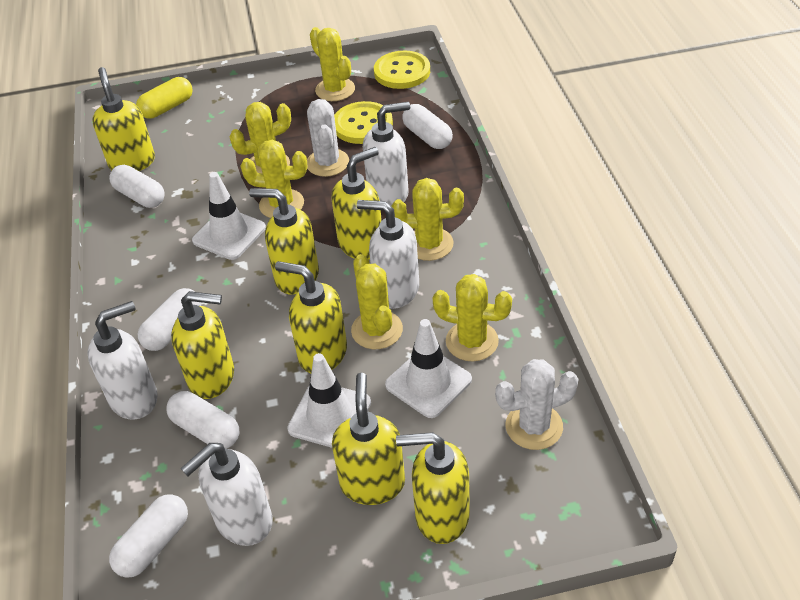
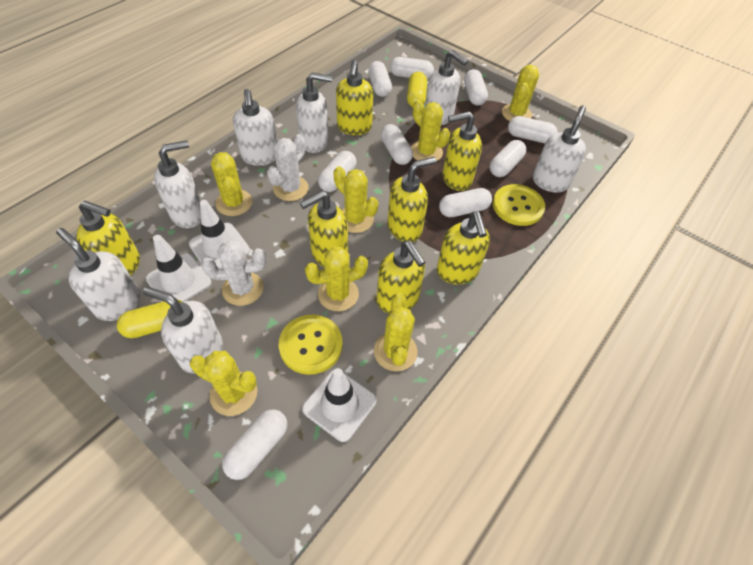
white capsule: [109,165,165,208] [109,494,188,578] [138,288,201,351] [166,391,239,449] [402,104,453,149] = 5 -> [222,410,287,480] [318,151,357,192] [368,61,392,97] [381,124,413,165] [390,57,434,79] [439,188,492,217] [464,69,488,106] [490,140,526,177] [508,116,558,143] = 9
white soap dispenser: [88,301,158,419] [180,443,273,546] [357,200,419,309] [363,102,410,207] = 4 -> [56,228,140,321] [143,287,223,373] [154,140,201,228] [233,89,277,165] [296,72,332,153] [425,50,468,125] [533,105,586,193] = 7
yellow cactus: [230,102,291,173] [241,140,308,218] [310,27,355,101] [351,254,403,349] [392,178,464,261] [432,274,512,361] = 6 -> [190,351,258,416] [211,152,252,216] [305,247,368,311] [333,166,378,233] [374,293,418,371] [411,100,450,161] [502,65,539,121] = 7
yellow capsule: [136,77,193,119] = 1 -> [117,300,182,338] [407,72,427,107] = 2

